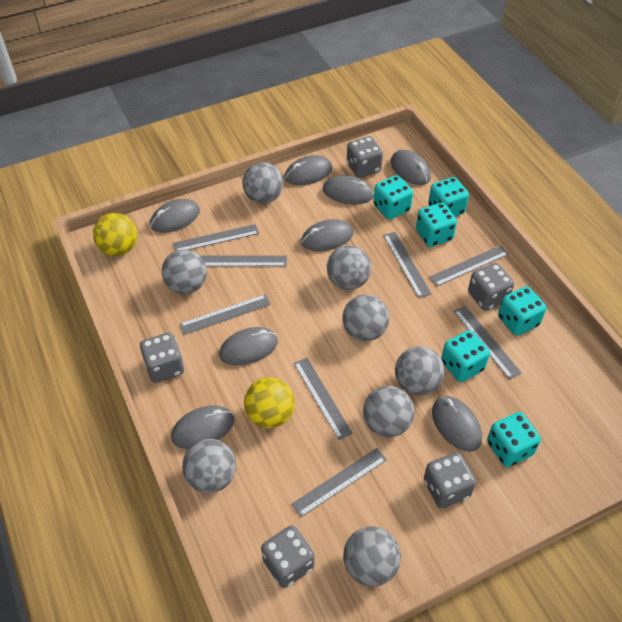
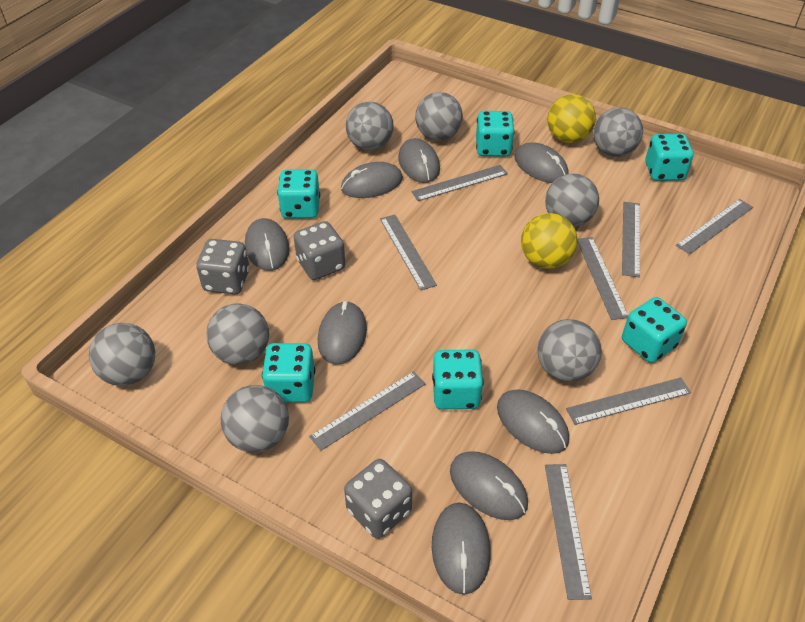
grey dice: [140,332,184,383] [261,525,315,588] [347,136,383,178] [424,452,476,508] [468,263,514,311] = 5 -> [196,239,249,294] [294,221,345,280] [344,459,412,539] = 3

